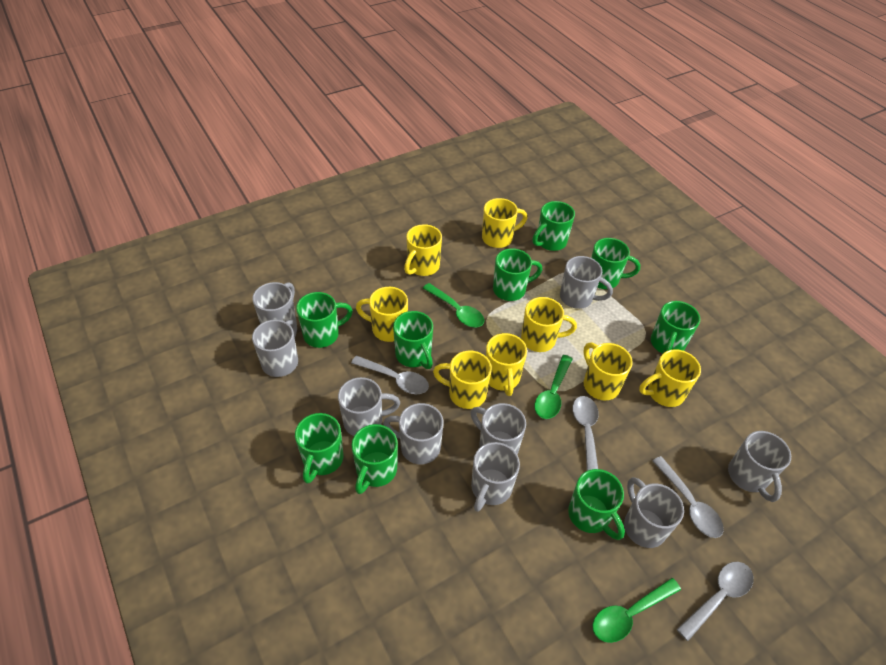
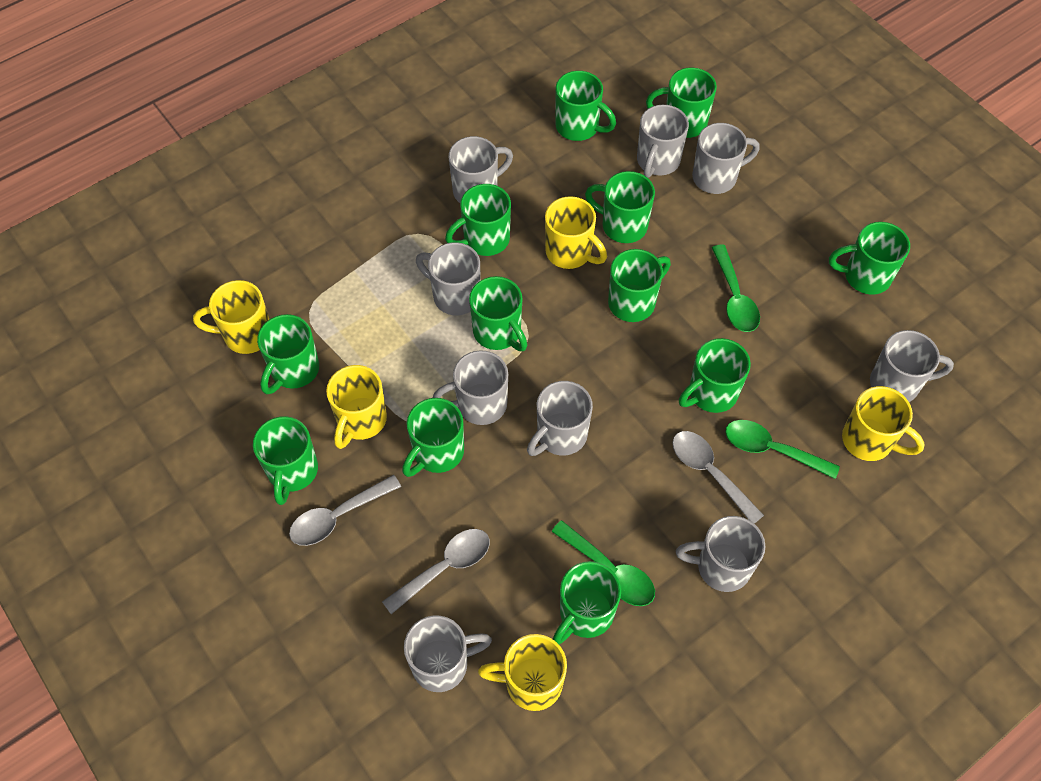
green mug: [295,413,343,484] [296,292,353,348] [351,424,398,494] [393,311,433,369] [493,248,542,301] [532,201,575,251] [568,469,625,540] [591,238,640,289] [651,301,700,354] = 9 -> [253,416,318,505] [257,314,319,395] [402,398,464,477] [445,184,511,256] [469,276,527,351] [553,561,621,645] [556,71,616,141] [585,171,655,243] [608,249,671,322] [646,68,717,138] [679,338,751,413] [829,222,910,295] = 12
grey spoon: [351,356,429,394] [573,396,599,471] [652,456,724,538] [676,562,754,641] = 4 -> [289,475,401,546] [382,529,490,614] [672,431,764,524] = 3
yellow mug: [356,287,408,342] [404,224,442,276] [433,351,492,409] [482,198,527,248] [486,333,527,396] [521,297,577,352] [583,342,633,401] [639,349,701,407] = 8 -> [193,280,269,354] [326,365,387,449] [478,634,567,711] [545,196,607,269] [842,386,925,461] = 5

